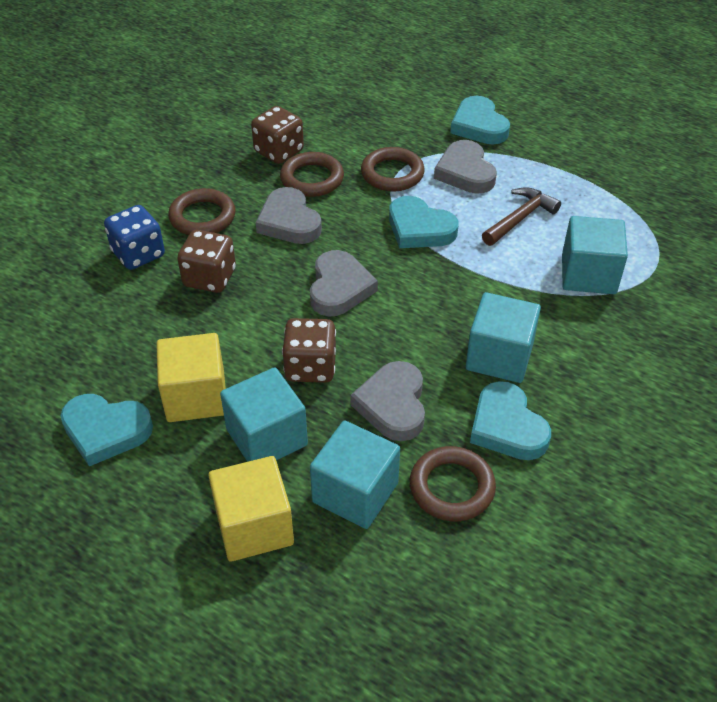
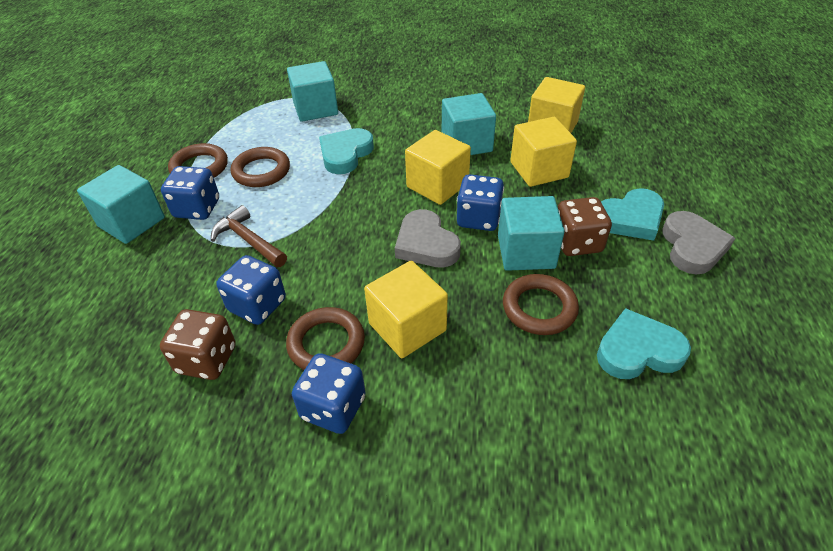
blue dice: [104,205,165,270] = 1 -> [161,166,219,220] [216,255,286,325] [292,353,366,434] [457,174,504,231] = 4
brown dice: [177,230,236,293] [251,106,304,164] [282,318,336,383] = 3 -> [160,309,235,380] [558,197,612,256] = 2
grey heart: [256,187,322,244] [310,250,378,316] [351,361,425,441] [434,140,497,194] = 4 -> [395,209,461,268] [662,211,735,275] = 2
turquoise heart: [61,394,153,466] [389,196,458,248] [450,96,510,145] [470,381,551,460] = 4 -> [319,128,374,174] [597,308,691,379] [601,188,664,241] = 3
yellow cube: [156,333,226,422] [208,456,294,562] = 2 -> [364,261,448,358] [405,130,471,205] [510,117,577,187] [528,77,585,133] = 4

